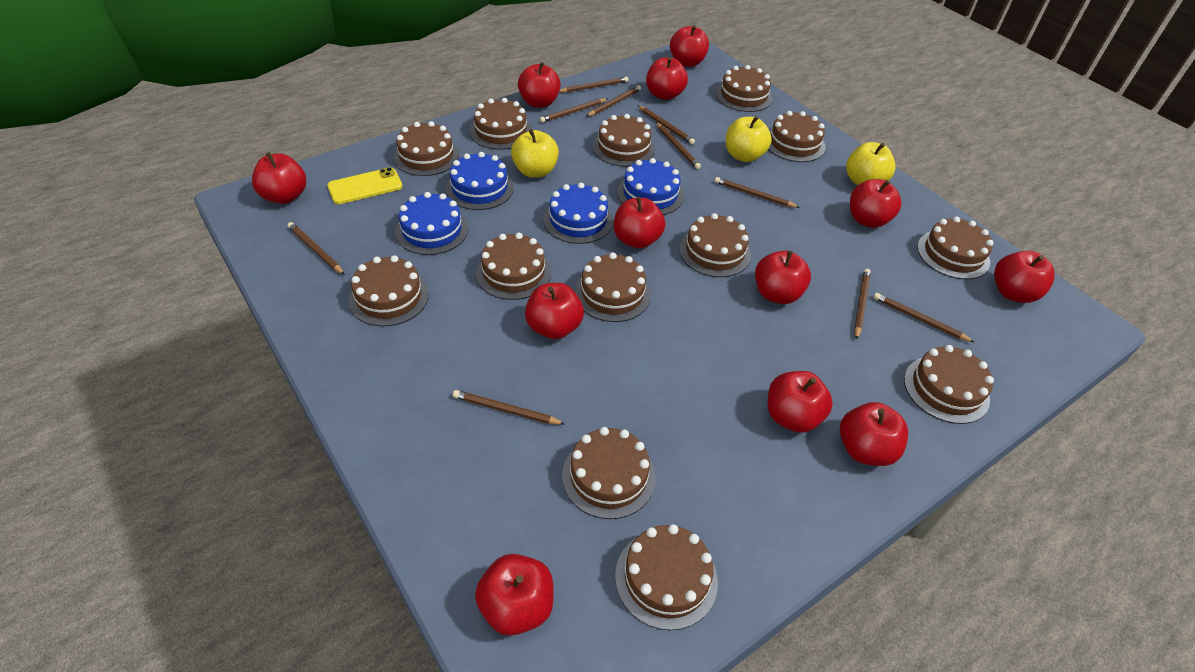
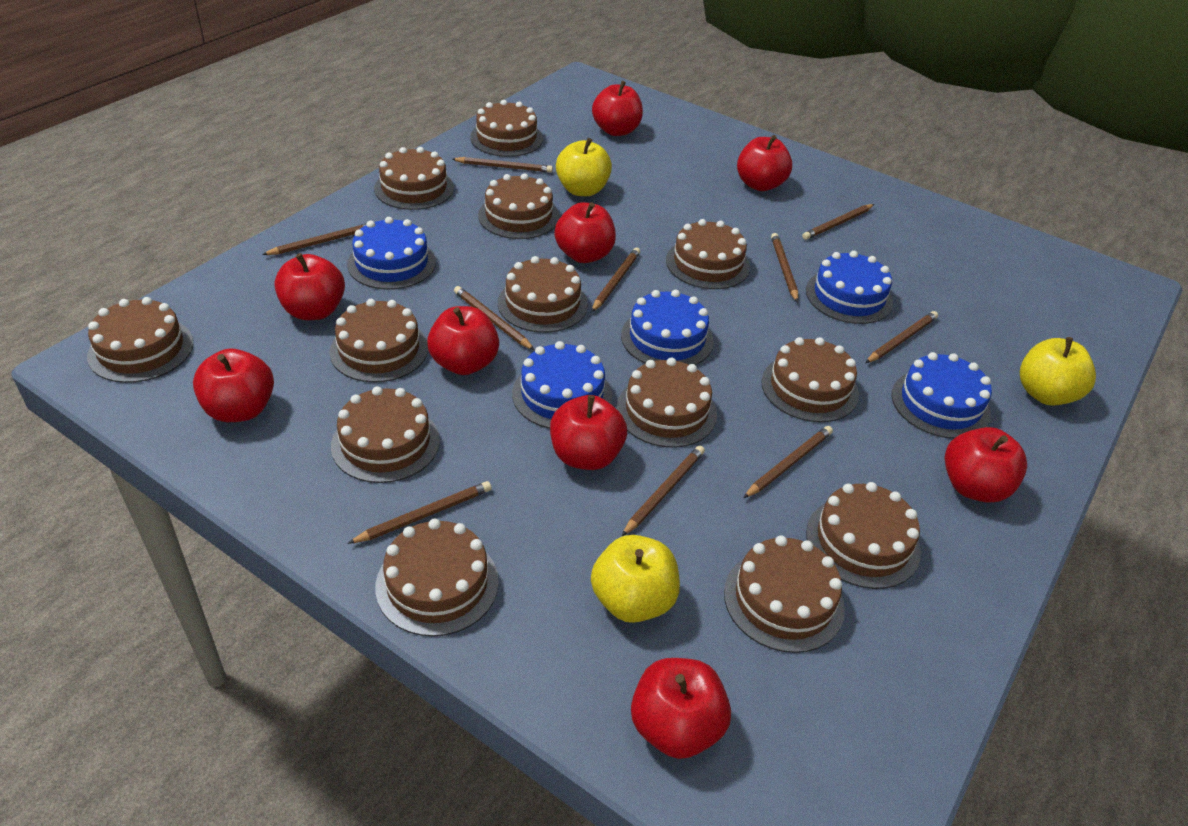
blue cake: [395,192,468,255] [446,152,514,210] [543,183,613,244] [617,158,684,215] = 4 -> [347,217,436,290] [512,341,612,429] [621,290,714,365] [806,251,893,324] [892,352,992,439] = 5
red apple: [252,152,306,204] [475,554,554,636] [518,62,561,108] [525,283,584,339] [614,197,665,249] [646,57,688,100] [670,25,709,67] [755,251,811,304] [768,371,833,433] [840,402,908,466] [850,179,902,228] [994,251,1055,303] = 12 -> [193,349,274,422] [275,253,345,320] [427,306,499,375] [550,395,627,470] [554,202,616,263] [592,81,643,136] [631,658,731,759] [737,135,792,191] [945,427,1027,503] = 9
yellow phone: [327,167,402,204] = 1 -> none = 0

